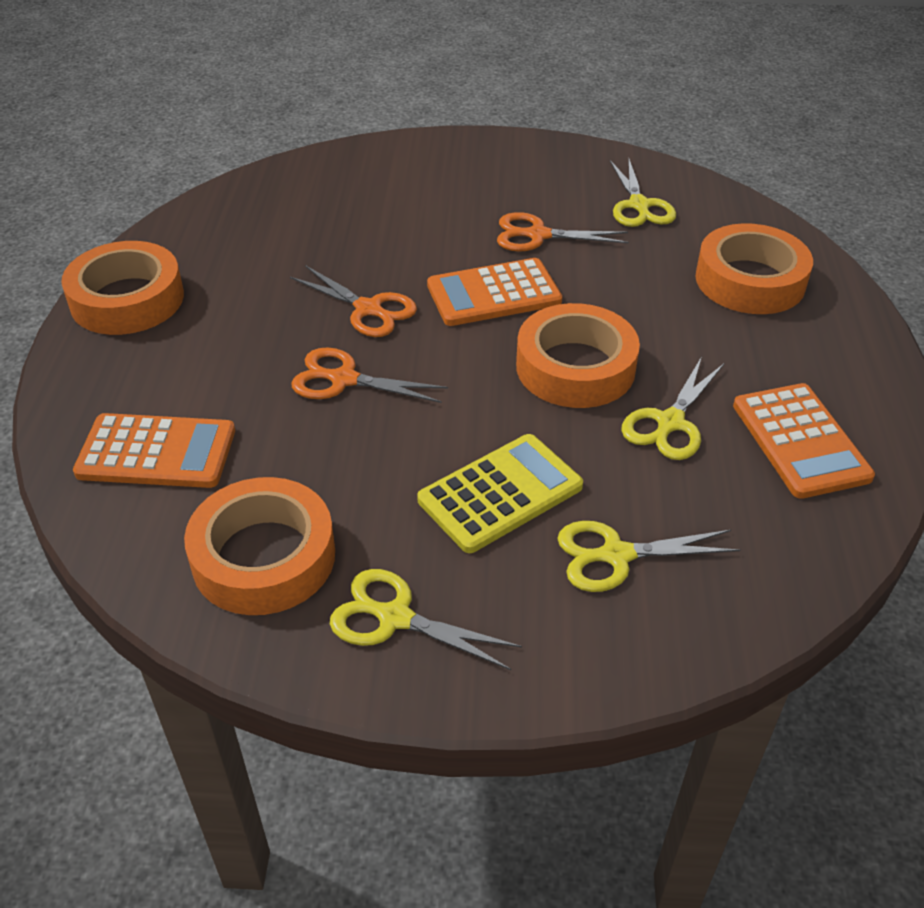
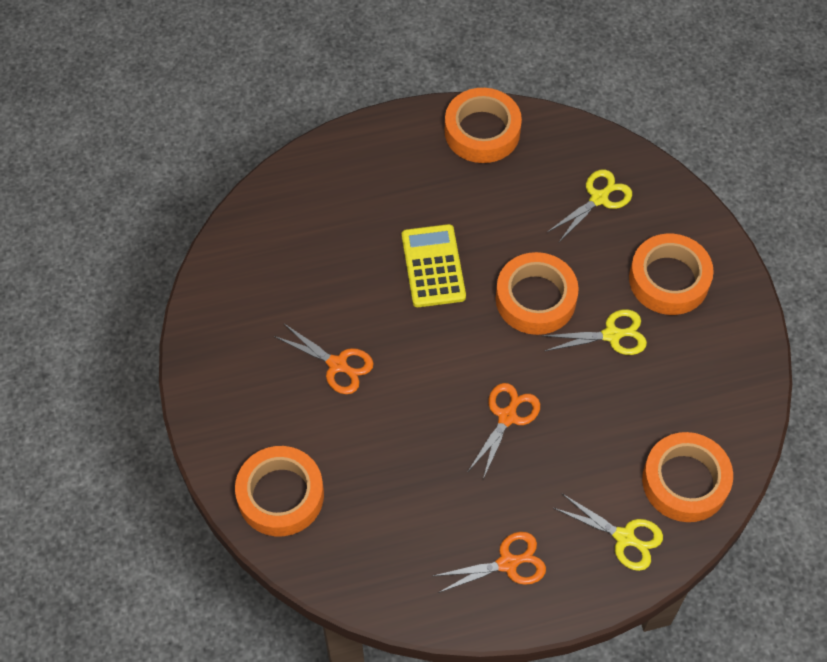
orange calculator: [73,413,235,488] [427,258,562,326] [733,383,875,499] = 3 -> none = 0
orange tape: [61,241,184,335] [184,477,335,615] [516,303,640,408] [695,223,813,314] = 4 -> [235,446,324,536] [445,88,522,163] [496,252,579,335] [629,234,714,315] [642,432,733,522] = 5
yellow scissors: [330,569,522,670] [557,521,741,592] [610,157,676,227] [621,357,724,460] = 4 -> [543,309,647,355] [548,169,632,242] [554,494,663,571] = 3

